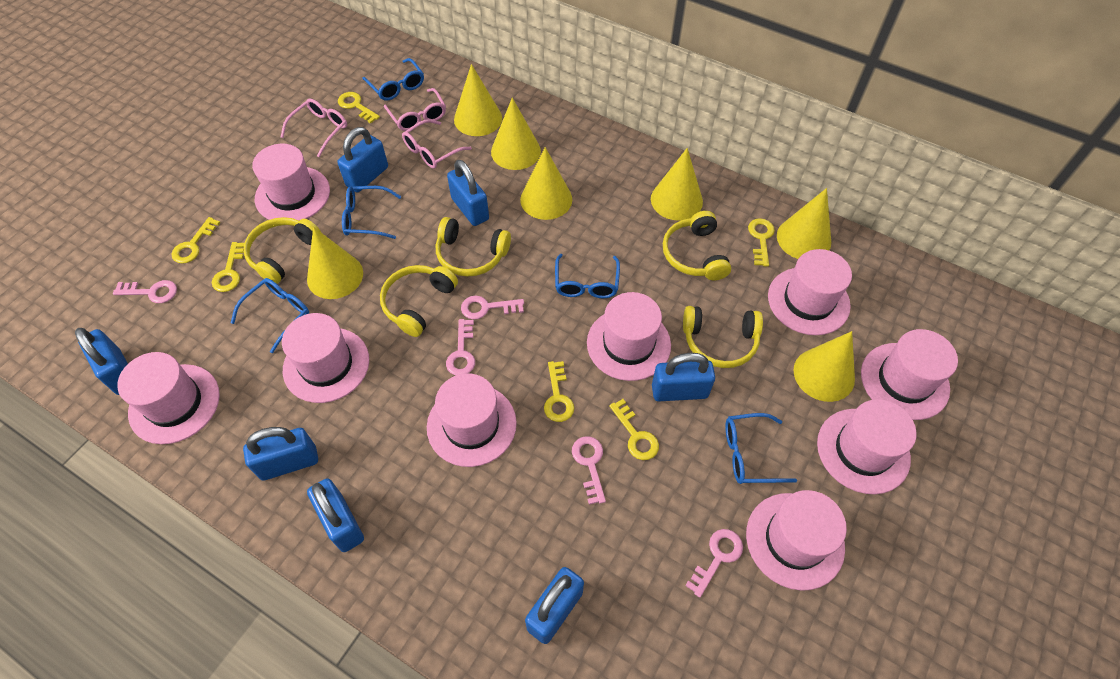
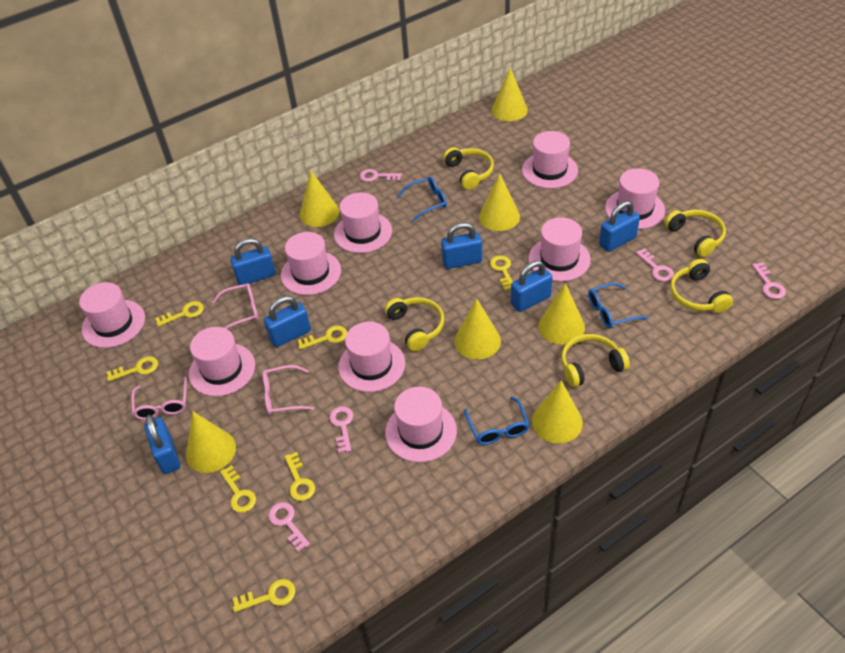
blue glasses: [231,278,309,353] [342,186,401,239] [362,58,424,101] [555,254,620,298] [725,413,797,484] = 5 -> [397,177,447,221] [464,397,529,445] [588,283,648,328] = 3
blue padlock: [75,328,128,395] [243,427,318,481] [307,478,364,552] [337,127,388,192] [447,160,489,226] [525,567,584,644] [652,353,715,401] = 7 -> [144,415,180,474] [230,238,276,285] [264,296,311,347] [441,223,482,269] [511,261,553,312] [599,201,640,252] = 6
yellow key: [171,217,220,264] [212,242,244,292] [338,92,380,124] [544,361,574,422] [609,399,659,460] [748,218,775,267] = 6 -> [107,356,158,382] [155,301,204,327] [220,465,256,513] [233,579,295,612] [284,452,315,501] [297,326,347,350] [490,255,513,290] = 7

